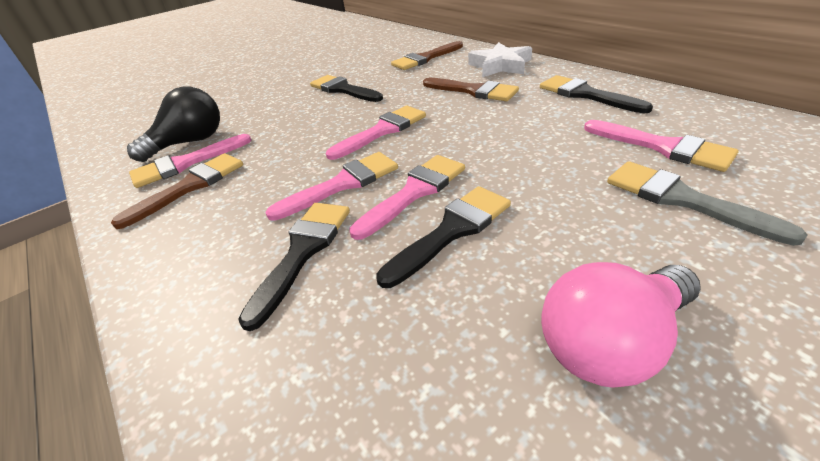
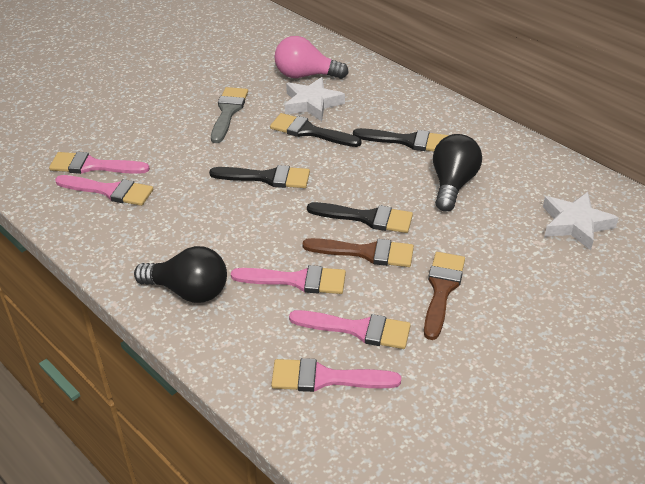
black light bulb: [127,86,220,162] = 1 -> [134,246,227,303] [433,134,482,212] = 2
brown brush: [111,153,243,229] [391,41,463,70] [423,78,519,101] = 3 -> [302,238,414,267] [424,252,465,340] = 2
white star: [468,42,532,77] = 1 -> [285,77,345,121] [543,192,619,251] = 2

